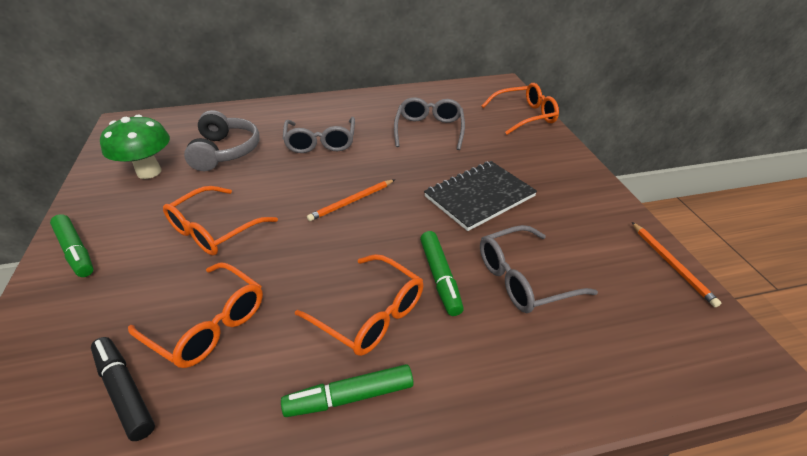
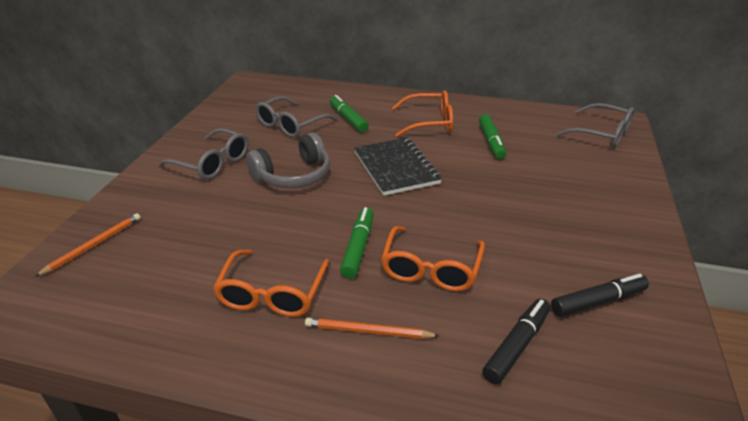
black marker: [91,337,155,441] = 1 -> [482,299,550,384] [551,274,649,317] = 2
green mushroom: [100,114,170,179] = 1 -> none = 0
orange glasses: [128,262,263,368] [163,186,278,256] [295,254,423,356] [481,83,559,135] = 4 -> [213,250,329,317] [381,226,485,291] [392,90,453,137] = 3

